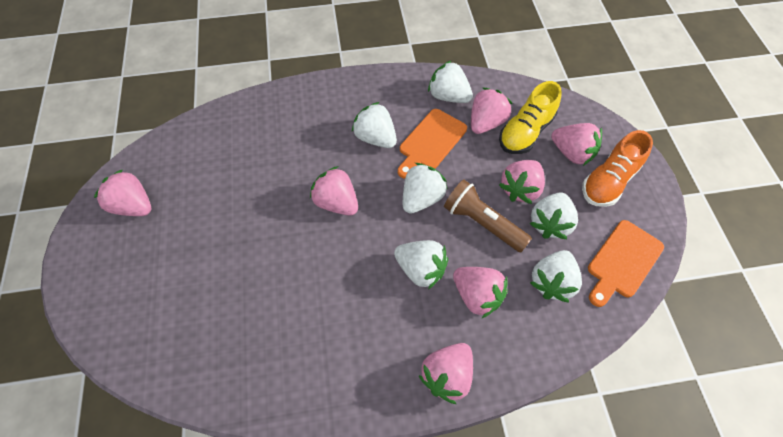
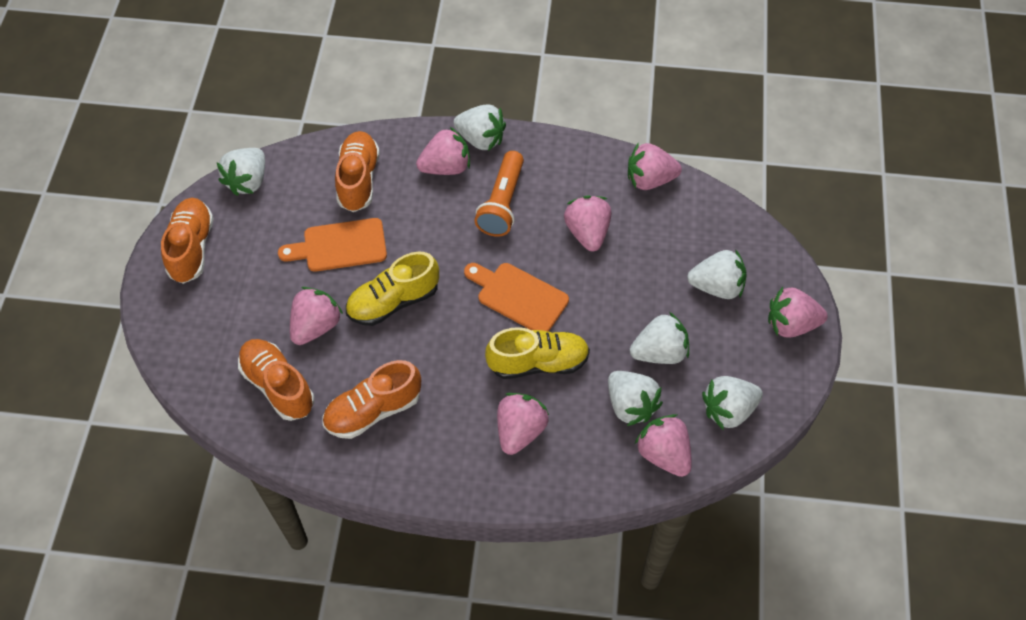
brown flashlight: [444,180,532,252] = 1 -> none = 0
orange flashlight: none = 0 -> [474,151,524,237] = 1
orange shoe: [582,130,653,207] = 1 -> [161,198,214,284] [238,339,314,421] [323,360,421,439] [335,131,380,212] = 4
yellow shoe: [499,81,562,154] = 1 -> [346,252,439,326] [485,327,590,379] = 2

